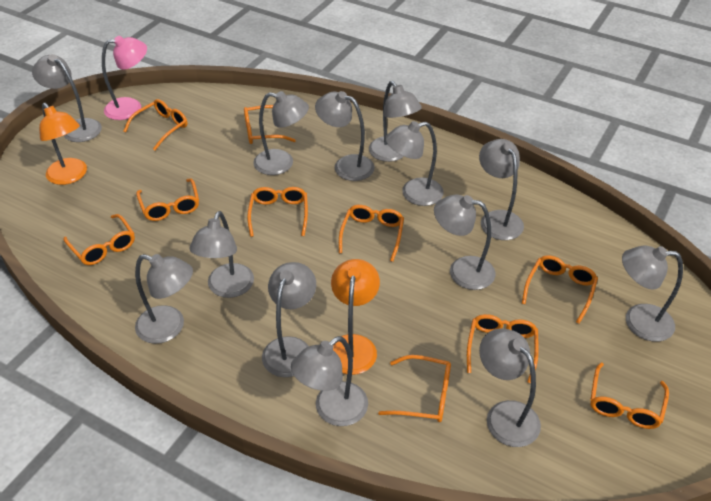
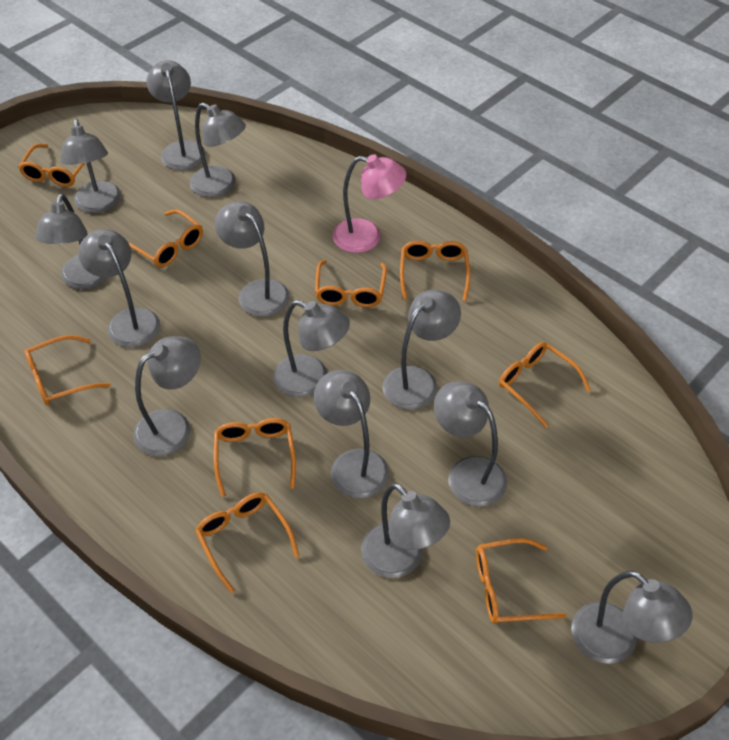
orange glasses: [63,214,135,265] [123,99,188,150] [136,178,199,221] [244,105,296,144] [247,187,308,237] [339,205,404,262] [378,355,451,422] [467,314,539,383] [522,255,598,324] [590,362,669,429] = 10 -> [18,144,85,187] [24,335,110,405] [128,209,203,267] [195,492,299,593] [214,418,296,497] [315,260,387,307] [400,241,470,301] [476,538,566,624] [499,342,591,428] = 9
orange lamp: [39,103,87,185] [331,259,380,375] = 2 -> none = 0

